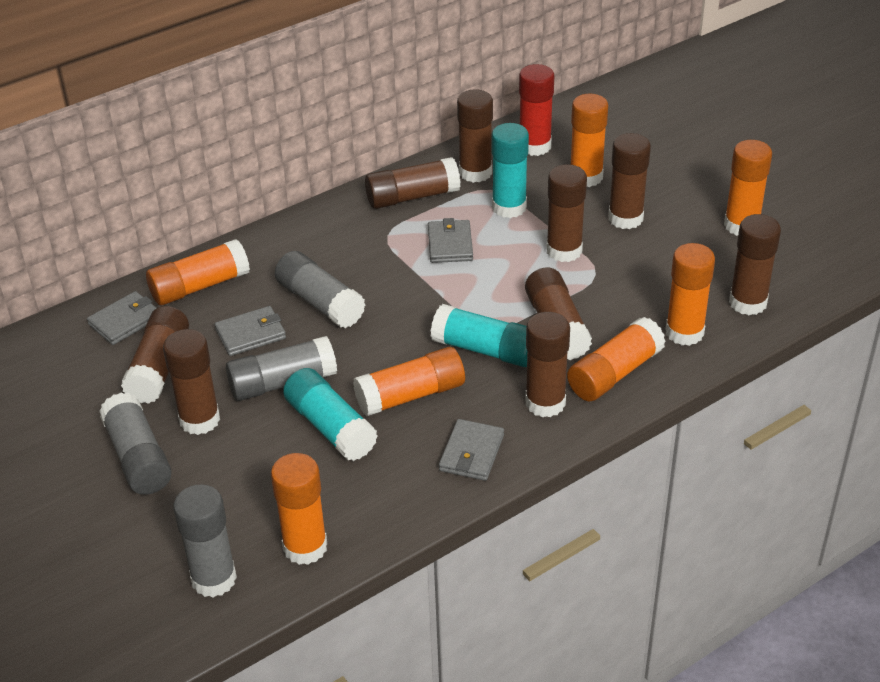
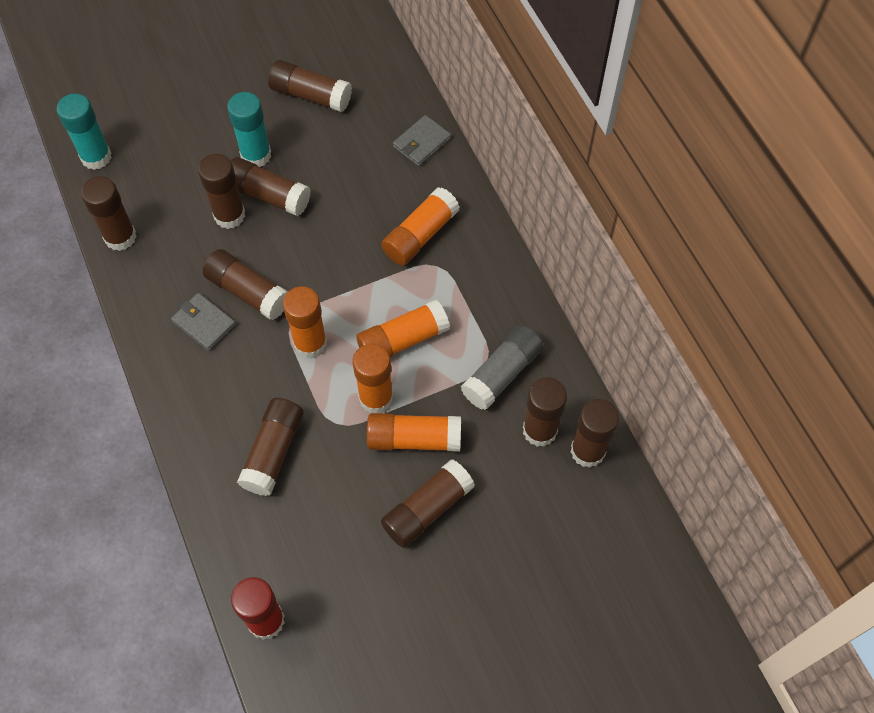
grey glue stick: [99,392,172,495] [173,484,237,597] [226,336,337,401] [275,251,366,328] = 4 -> [461,325,543,410] = 1
grey wallet: [87,291,156,345] [215,306,286,356] [428,218,473,263] [439,419,504,481] = 4 -> [171,293,236,351] [393,115,451,166] = 2
orange glue stick: [146,239,250,305] [271,453,327,565] [353,347,465,417] [567,317,666,401] [571,94,608,187] [665,243,715,346] [724,140,772,236] = 7 -> [283,287,327,359] [353,344,393,413] [356,300,450,357] [367,413,461,452] [381,187,460,265] = 5
turquoise glue stick: [283,368,378,461] [431,304,527,367] [492,123,529,218] = 3 -> [57,94,112,170] [227,92,271,167] = 2

